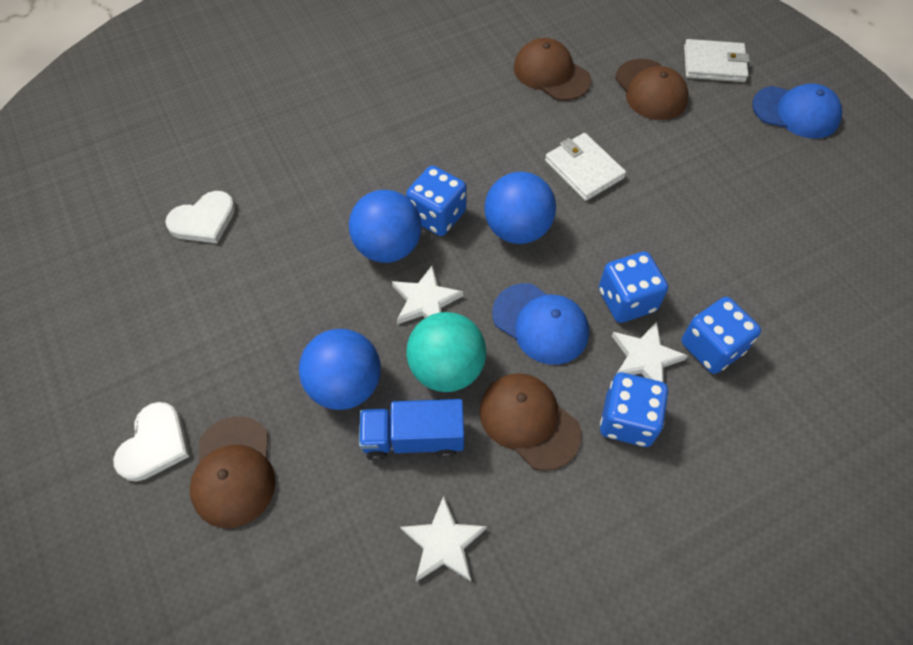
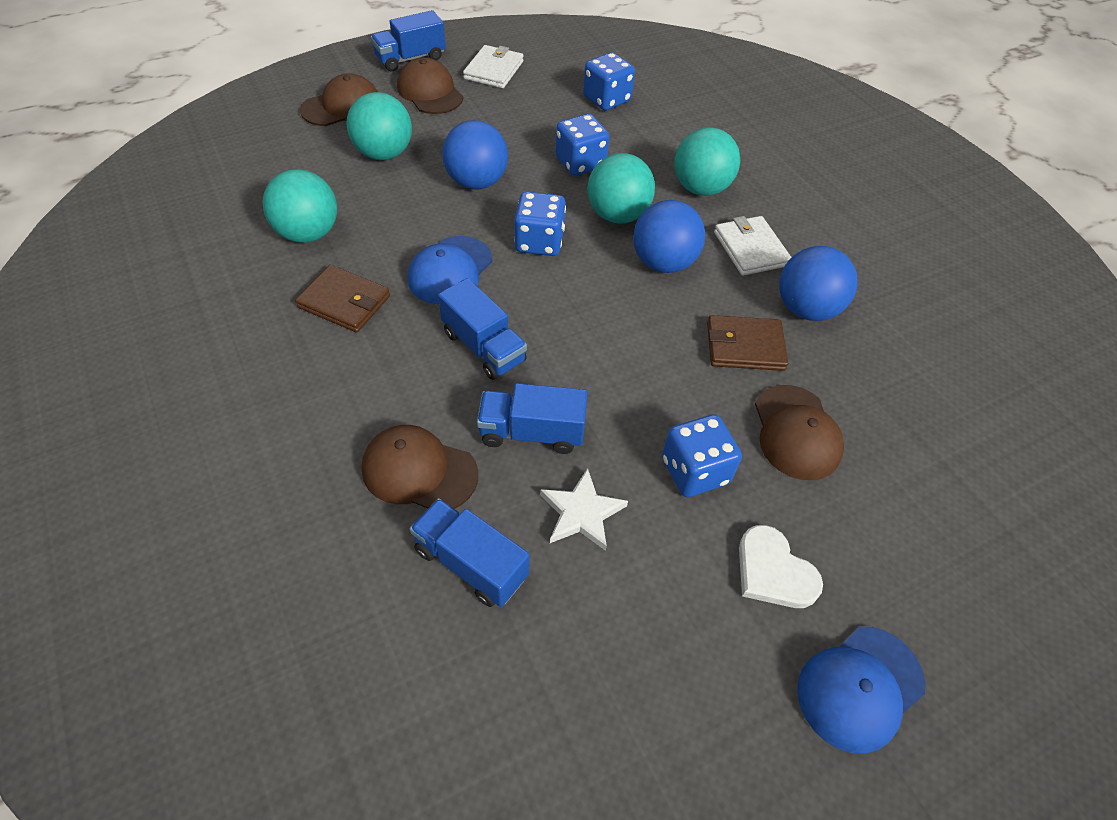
blue truck: [359,399,464,461] = 1 -> [371,10,446,71] [410,498,530,607] [438,278,527,380] [477,383,588,454] = 4
brown wallet: none = 0 -> [295,265,390,333] [707,315,788,371] = 2
turquoise ball: [406,312,486,392] = 1 -> [263,169,337,243] [346,92,412,160] [587,153,655,224] [674,127,740,196] = 4
white heart: [113,402,190,482] [165,191,235,243] = 2 -> [739,525,823,608] = 1
white star: [392,265,464,324] [400,496,487,582] [612,321,688,383] = 3 -> [540,468,628,551] = 1

